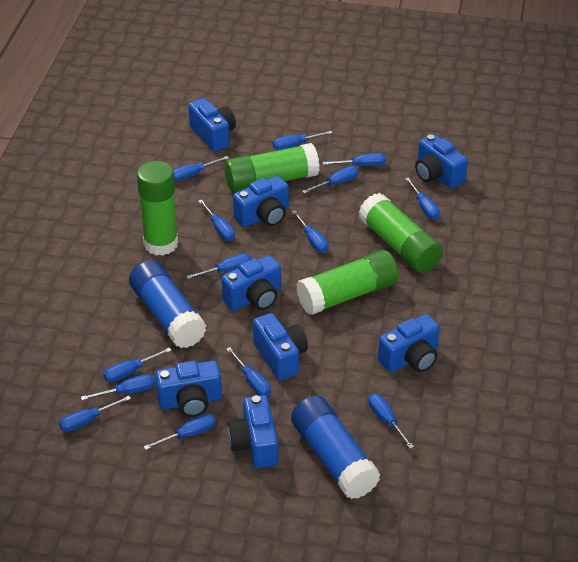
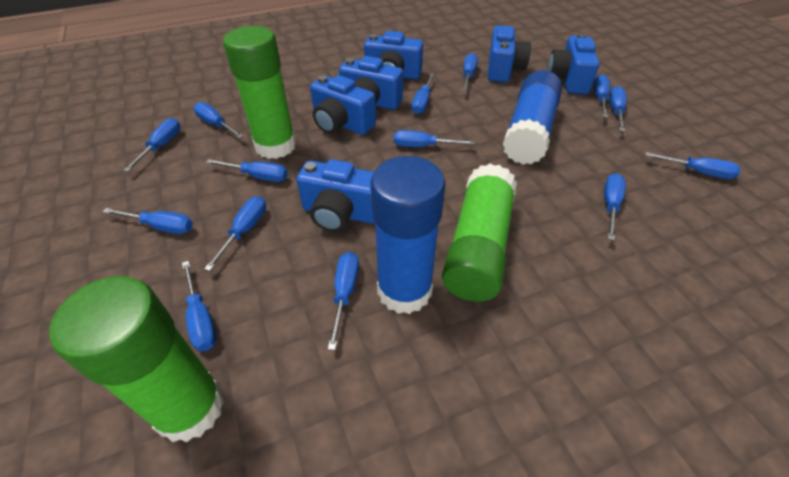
blue camera: [155,360,222,417] [188,98,236,152] [221,255,281,311] [227,395,278,468] [233,176,289,227] [253,313,308,380] [378,314,440,373] [415,134,468,189] = 8 -> [297,159,375,232] [310,75,376,135] [339,56,403,110] [364,31,423,79] [488,26,531,82] [547,33,599,94] = 6
green glue stick: [137,161,178,256] [225,143,320,193] [296,250,399,315] [359,193,443,273] = 4 -> [49,276,225,442] [223,26,296,159] [442,164,517,302] = 3

